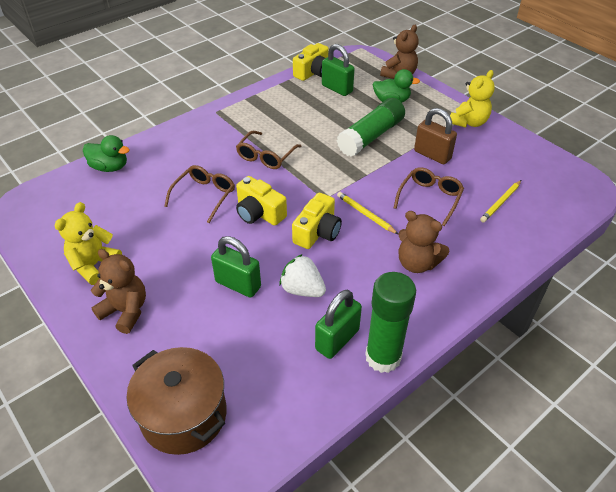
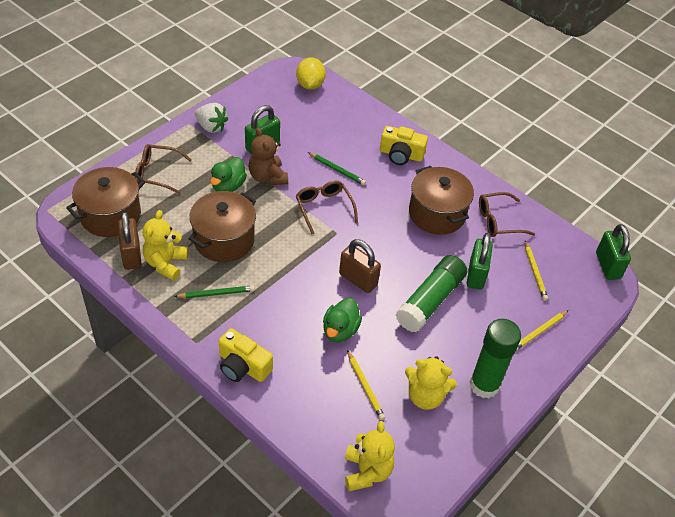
brown padlock: [414,108,457,164] = 1 -> [118,212,142,270] [339,239,381,293] = 2
brown pot: [127,347,227,455] = 1 -> [66,167,146,237] [189,191,256,262] [409,166,474,235] = 3
brown teddy bear: [91,249,146,334] [380,25,419,79] [398,211,449,273] = 3 -> [248,128,288,185] = 1
green pencil: none = 0 -> [174,285,255,298] [308,152,366,185] = 2
yellow camera: [236,176,287,226] [292,193,342,249] [293,43,329,81] = 3 -> [219,328,273,382] [380,126,428,165] = 2
yellow lemon: none = 0 -> [296,58,326,90] = 1
yellow pencil: [337,192,398,234] [480,180,521,223] = 2 -> [347,350,385,420] [517,310,569,350] [525,241,548,301] = 3
yellow teddy bear: [55,202,122,285] [450,70,495,128] = 2 -> [143,210,188,281] [345,421,395,491] [405,356,457,410] = 3

